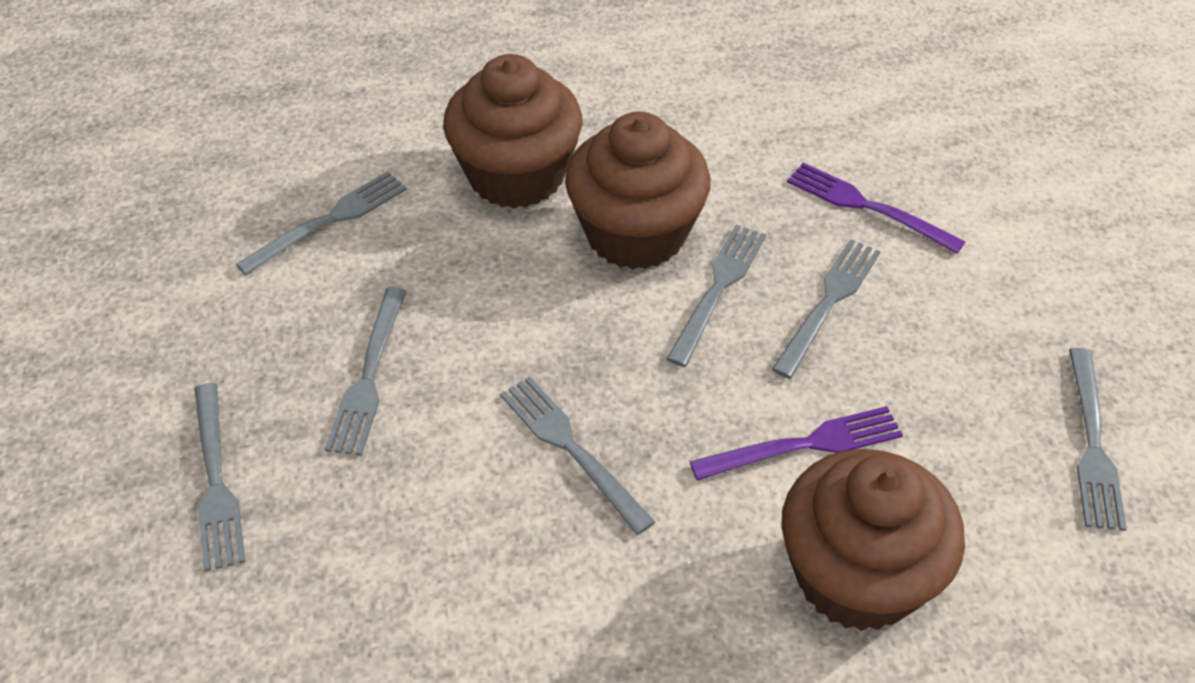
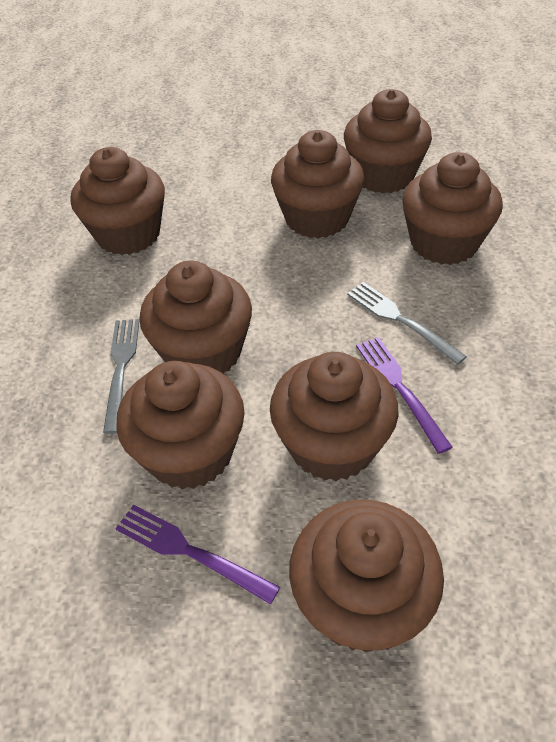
brown cupcake: [443,54,582,209] [565,111,711,270] [781,449,965,631] = 3 -> [71,147,165,255] [116,361,245,490] [139,261,252,374] [270,352,399,481] [271,130,364,239] [289,500,444,652] [344,89,432,194] [402,152,503,265] = 8
grey fork: [195,383,245,572] [236,171,407,275] [325,287,407,456] [500,376,655,535] [666,225,766,367] [772,239,881,379] [1069,348,1127,531] = 7 -> [103,319,140,434] [347,282,467,365] = 2

